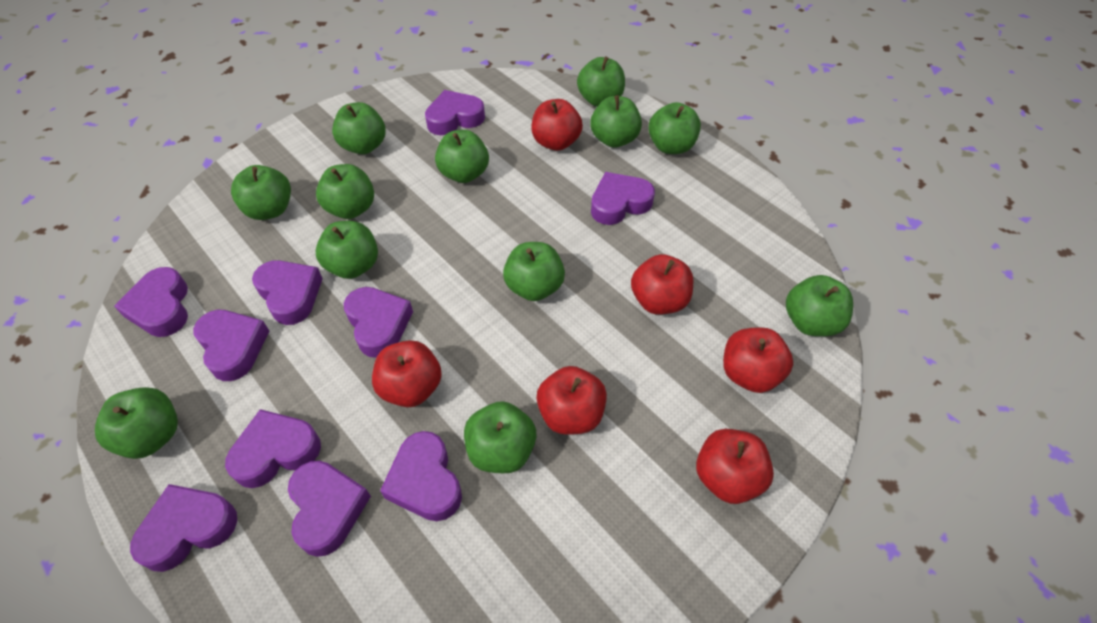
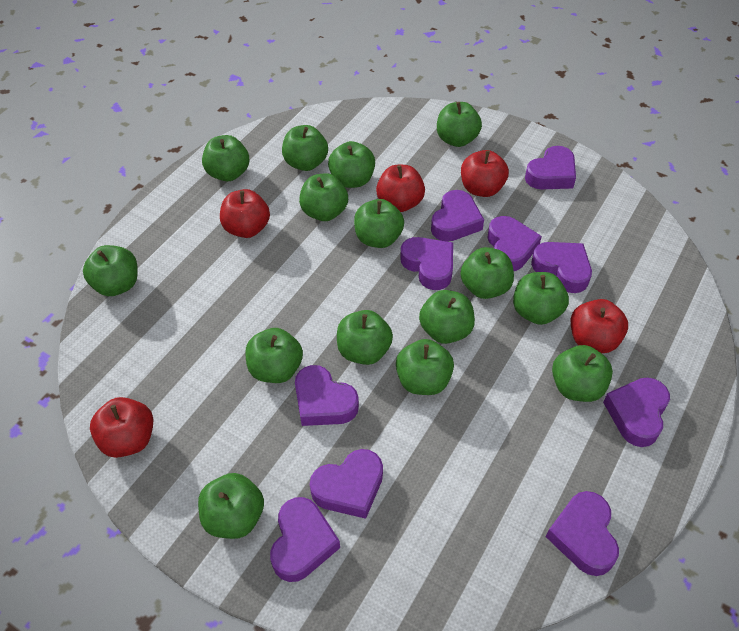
green apple: [95,387,178,459] [231,165,291,220] [316,164,374,219] [316,221,378,279] [332,102,386,154] [435,130,489,183] [464,401,536,473] [503,242,565,301] [577,57,625,107] [590,95,642,148] [648,102,701,154] [786,275,853,336] = 12 -> [83,245,138,296] [198,473,264,539] [202,135,249,181] [245,328,303,383] [282,125,328,171] [299,173,348,221] [328,141,375,188] [337,310,393,365] [354,199,404,248] [396,339,454,395] [419,290,475,344] [437,102,482,147] [460,247,514,299] [513,272,569,325] [552,345,613,402] = 15
red apple: [372,340,442,407] [531,99,583,151] [536,366,607,435] [631,254,693,314] [696,429,774,504] [723,327,793,393] = 6 -> [90,397,153,458] [220,189,270,238] [376,165,425,212] [461,150,509,197] [571,299,628,353] = 5

